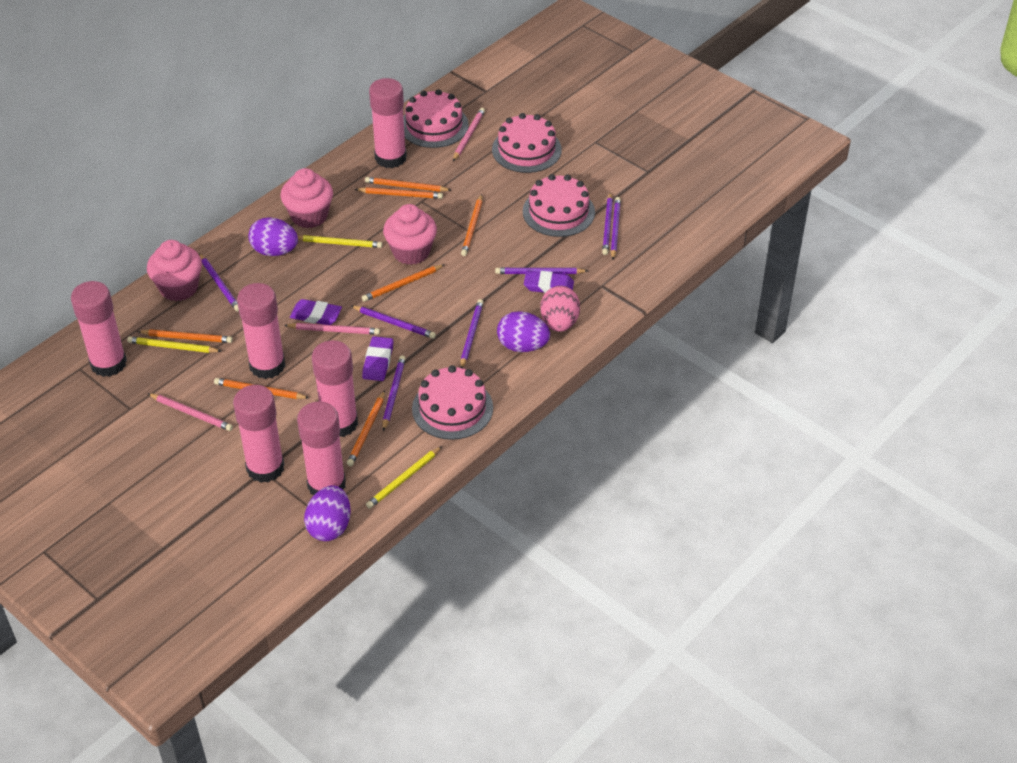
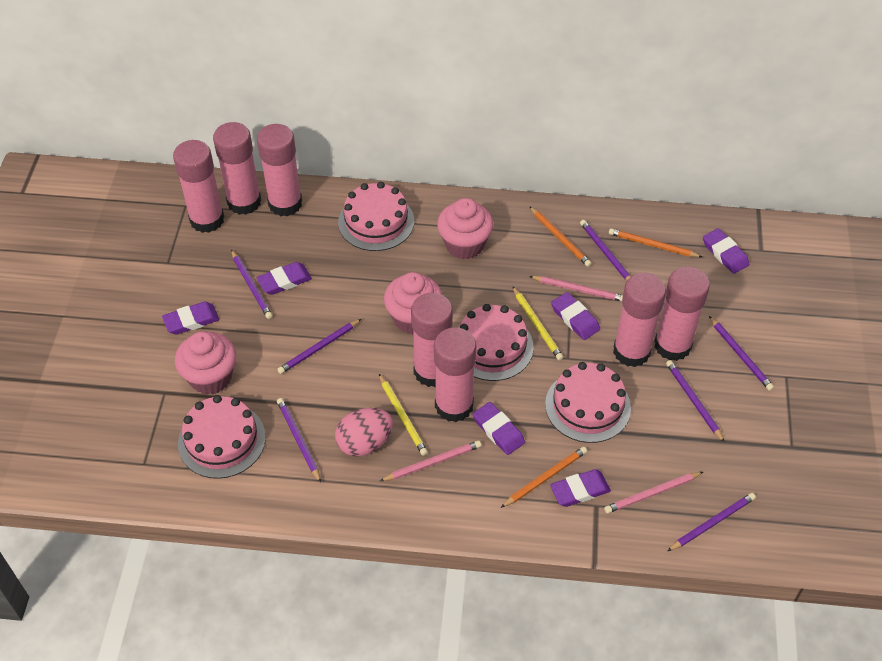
orange pencil: [137,329,233,343] [214,378,309,399] [347,391,385,466] [355,187,443,199] [362,264,445,302] [365,177,451,192] [461,194,482,256] = 7 -> [500,447,587,508] [529,206,592,267] [609,228,702,257] = 3
pink glue stick: [71,281,127,377] [233,385,285,483] [237,283,285,379] [297,402,346,495] [312,340,358,437] [369,78,407,168] = 6 -> [173,140,224,233] [213,122,261,215] [257,124,302,216] [411,293,453,387] [434,327,476,422] [613,273,666,367] [654,266,710,361] = 7
purple egg: [249,217,298,256] [304,485,351,541] [497,311,550,352] = 3 -> none = 0
purple eraser: [290,299,342,325] [362,336,393,381] [524,271,574,293] = 3 -> [162,302,219,335] [257,262,312,295] [473,402,525,455] [550,469,611,507] [551,292,600,340] [703,228,749,274] = 6
yellow pencil: [127,337,221,353] [298,235,382,248] [366,446,442,509] = 3 -> [379,374,428,456] [512,286,563,361] = 2

